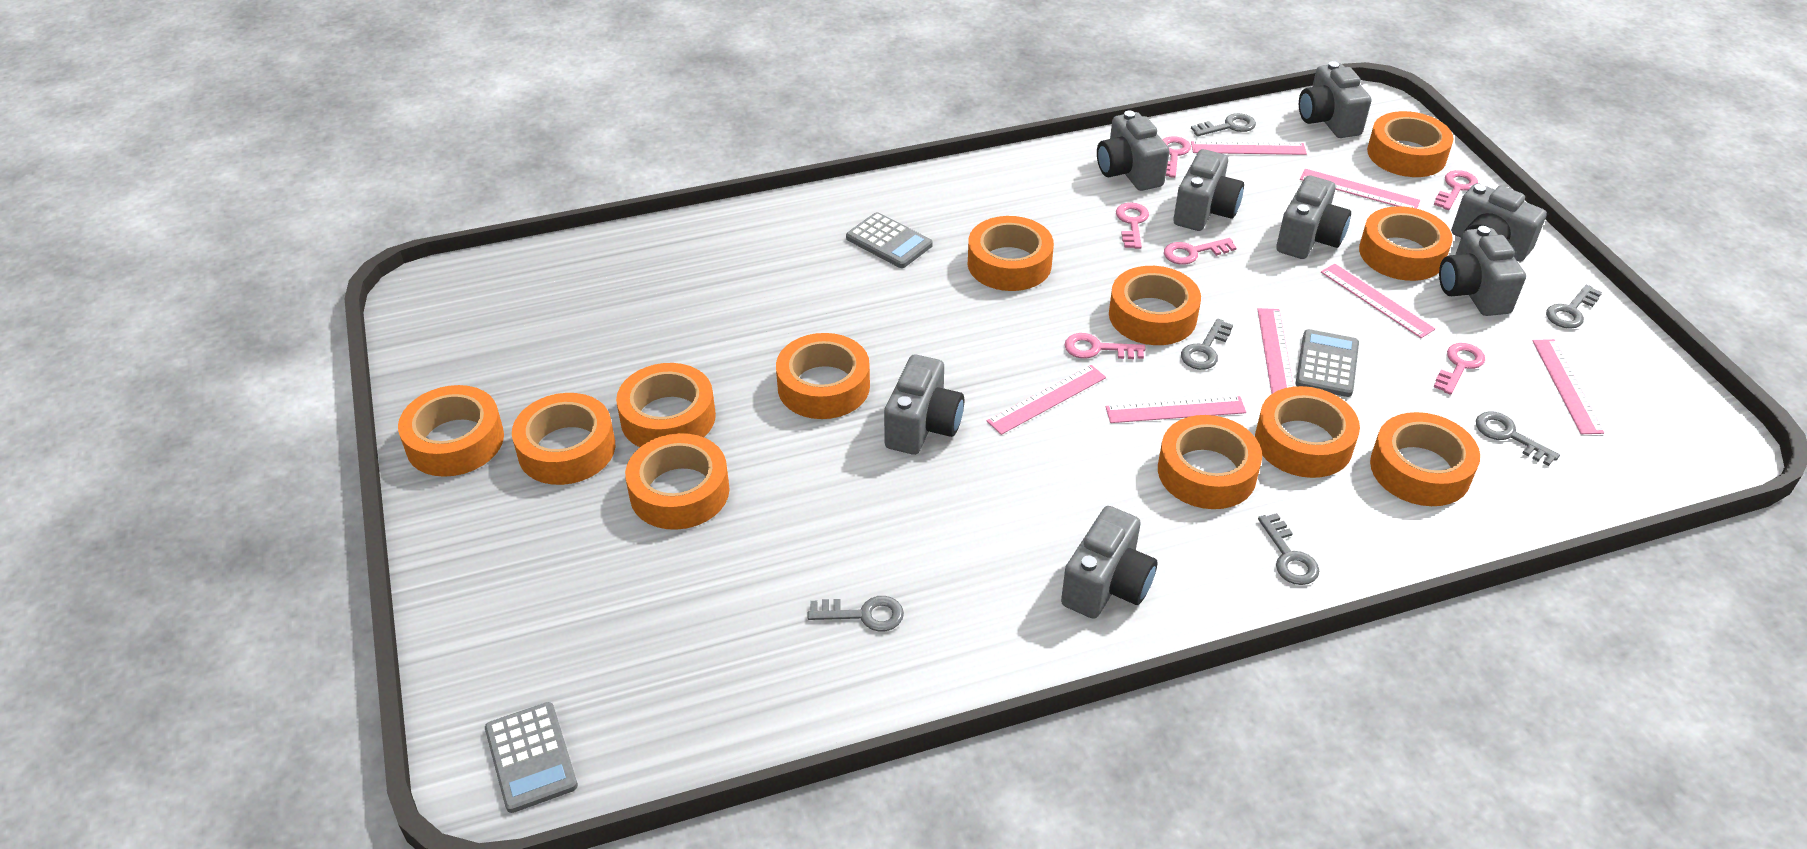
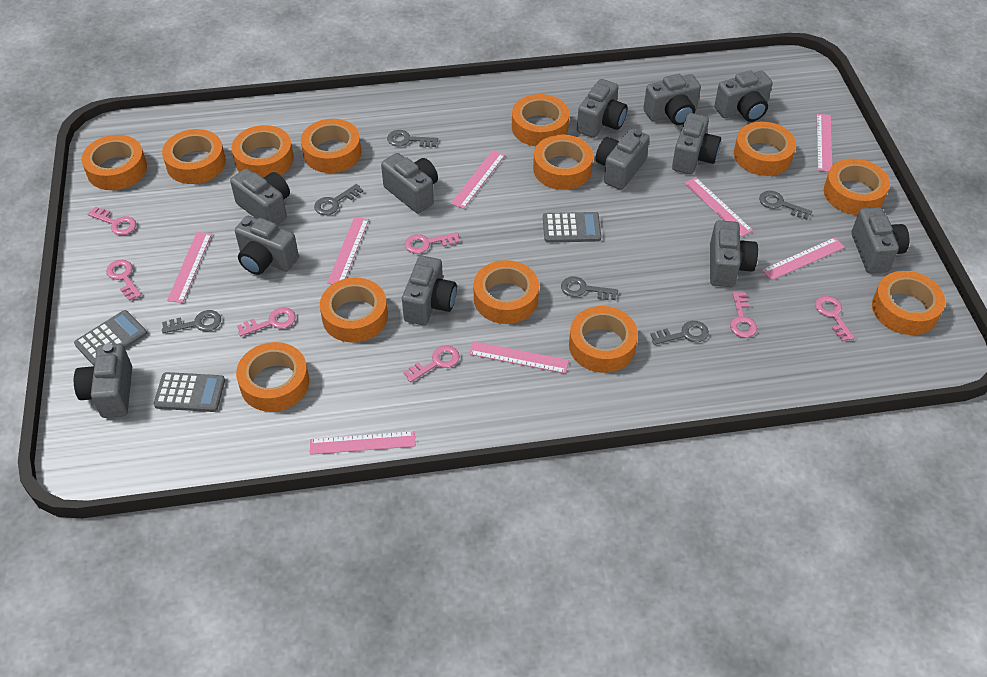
grey camera: [884,355,964,455] [1061,506,1157,619] [1097,111,1170,191] [1173,149,1244,231] [1276,176,1351,259] [1299,61,1372,138] [1439,226,1526,316] [1452,183,1547,262] = 8 -> [74,343,132,418] [230,168,290,225] [235,216,299,275] [381,153,438,213] [402,256,457,325] [577,79,628,138] [596,129,650,190] [643,74,701,125] [672,113,721,174] [710,220,758,287] [714,70,773,122] [851,207,909,273] = 12
orange tape: [398,385,504,477] [512,393,615,485] [616,363,716,447] [625,433,730,530] [776,333,870,419] [968,216,1054,291] [1109,266,1201,345] [1158,415,1262,509] [1255,386,1360,478] [1359,206,1453,281] [1367,111,1454,177] [1370,412,1480,506] = 12 -> [81,135,147,190] [162,129,226,184] [231,125,294,178] [236,342,309,412] [301,119,361,173] [320,278,388,342] [474,260,539,324] [512,94,569,146] [533,135,593,190] [569,306,638,373] [734,122,796,176] [824,159,890,215] [872,271,945,335] = 13
pink key: [1065,333,1145,359] [1116,203,1149,249] [1163,136,1191,178] [1164,238,1237,265] [1434,170,1478,210] [1434,343,1485,395] = 6 -> [87,207,136,235] [106,260,142,301] [237,307,296,336] [403,345,460,383] [405,232,460,254] [730,292,757,338] [815,296,855,342] = 7
pink ruler: [987,365,1106,435] [1106,396,1246,423] [1191,141,1307,155] [1257,308,1294,394] [1300,169,1420,209] [1321,264,1435,338] [1533,339,1604,434] = 7 -> [167,232,212,303] [310,431,416,455] [327,217,369,284] [451,150,505,209] [469,341,569,374] [684,177,753,237] [762,238,845,280] [817,114,832,172] = 8

